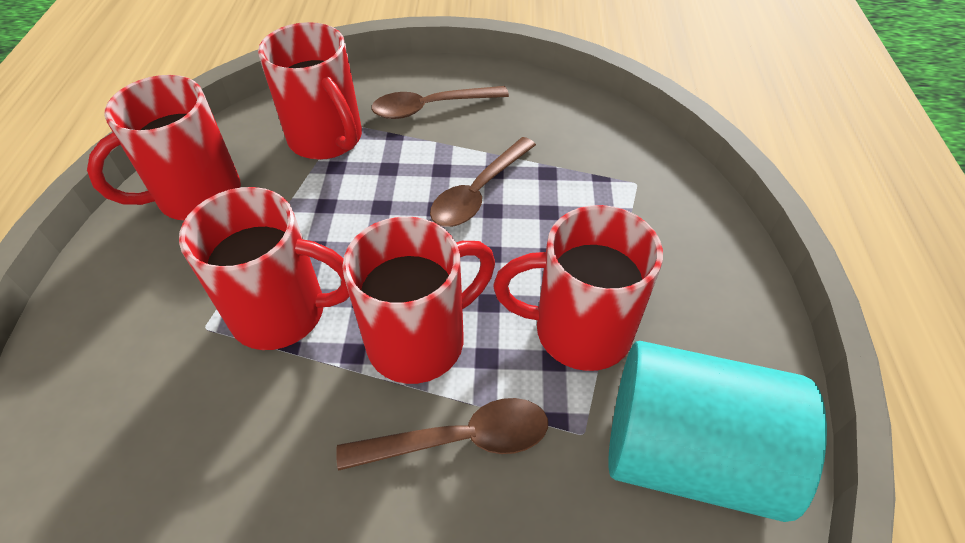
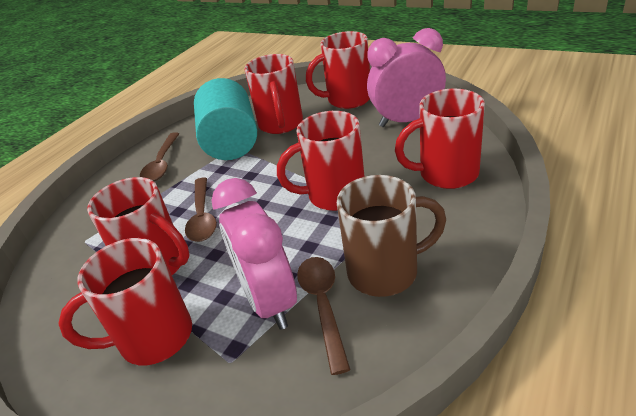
brown mug: none = 0 -> [337,175,446,297] = 1
pink clock: none = 0 -> [211,178,297,330] [367,28,446,127] = 2
red mug: [87,75,241,220] [179,187,350,350] [258,22,362,160] [342,217,495,384] [493,205,663,371] = 5 -> [58,238,192,365] [87,177,189,275] [244,54,303,134] [277,111,365,211] [306,31,370,109] [395,88,485,189] = 6

